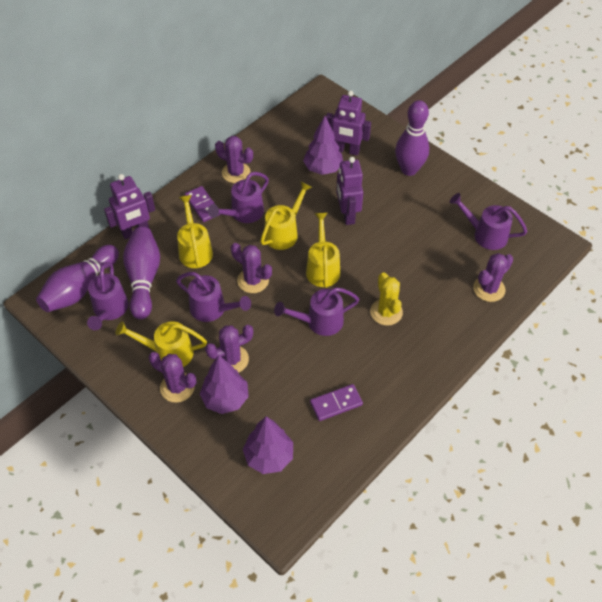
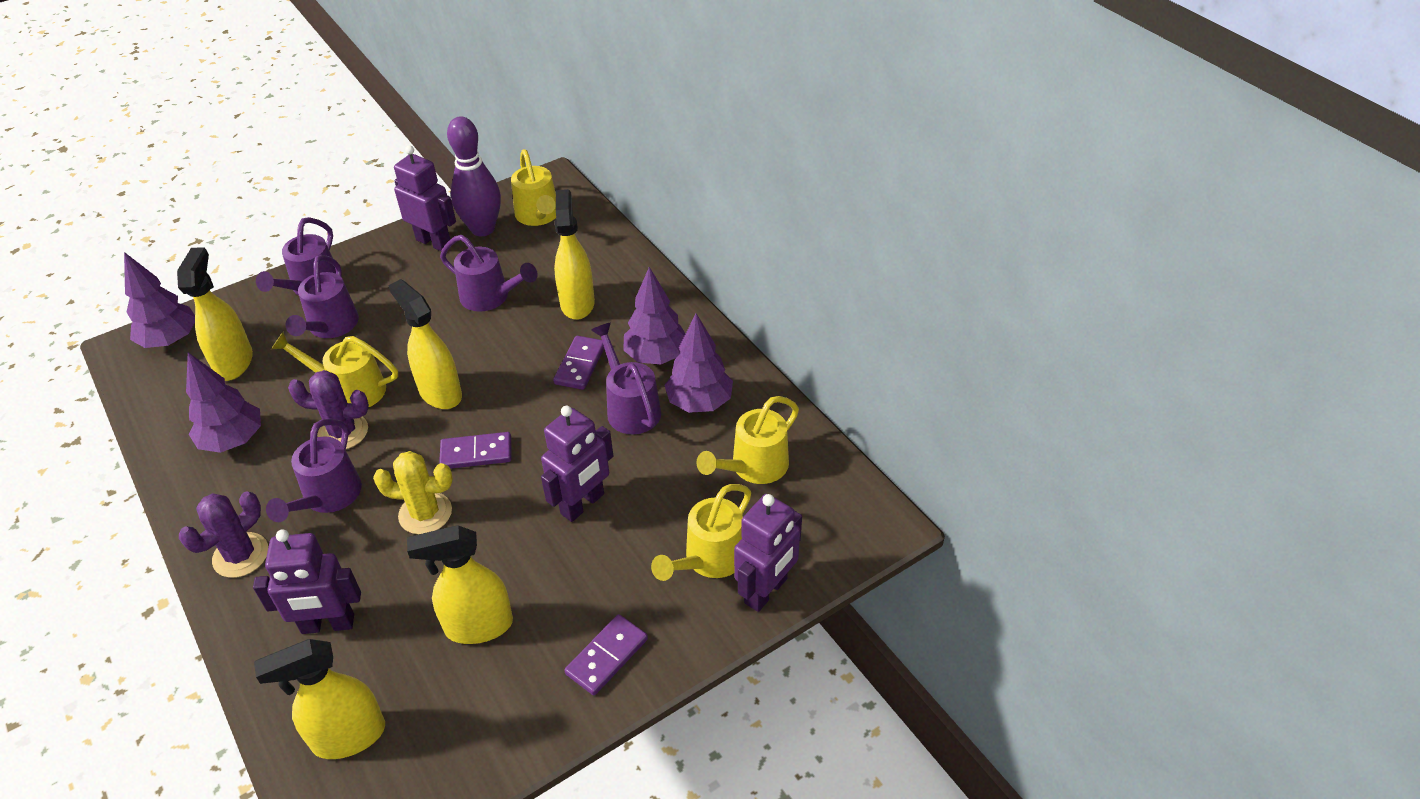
purple bowling pin: [36,245,119,312] [123,227,160,319] [395,100,429,176] = 3 -> [447,116,501,236] = 1
purple cactus: [149,352,196,403] [205,325,253,373] [215,136,253,183] [231,243,272,293] [473,253,513,302] = 5 -> [179,491,268,578] [288,370,369,449] = 2
purple domino: [185,186,221,222] [310,384,363,421] = 2 -> [439,432,511,469] [553,336,604,390] [564,614,648,695] = 3
purple robot: [104,174,155,239] [326,91,371,156] [336,157,363,225] = 3 -> [253,529,361,634] [394,145,456,251] [541,406,613,522] [734,494,802,612] = 4
purple tree: [200,355,249,414] [243,416,293,474] [303,116,343,175] = 3 -> [124,252,195,348] [186,352,261,453] [623,267,685,364] [665,313,733,413] = 4
yellow spray bottle: none = 0 -> [177,247,253,381] [254,639,385,759] [388,279,462,409] [407,525,513,644] [554,189,595,320] = 5

